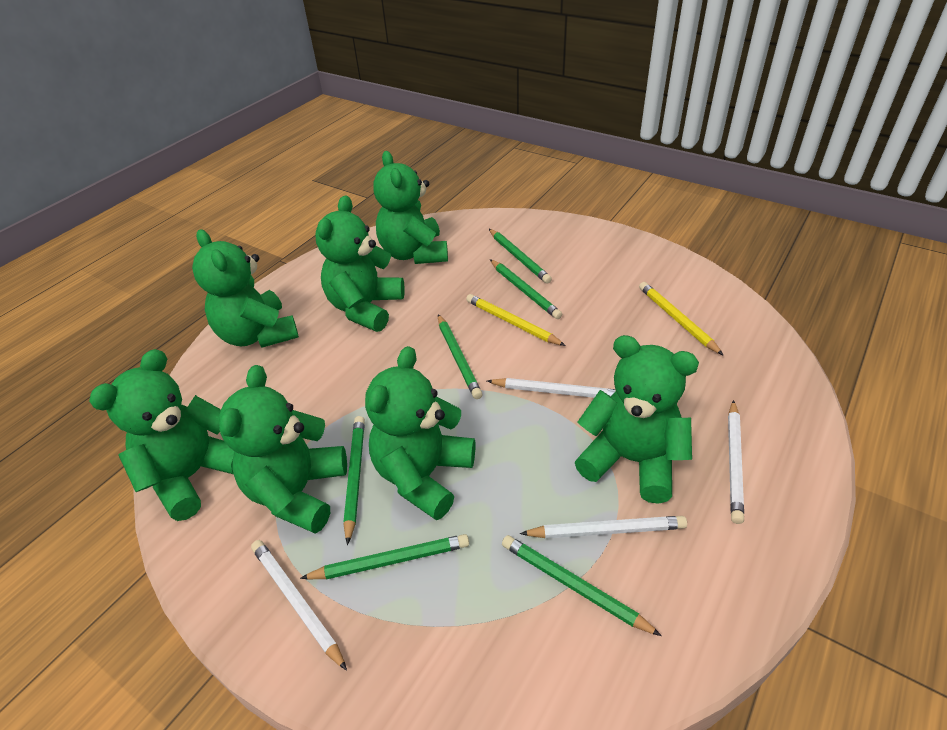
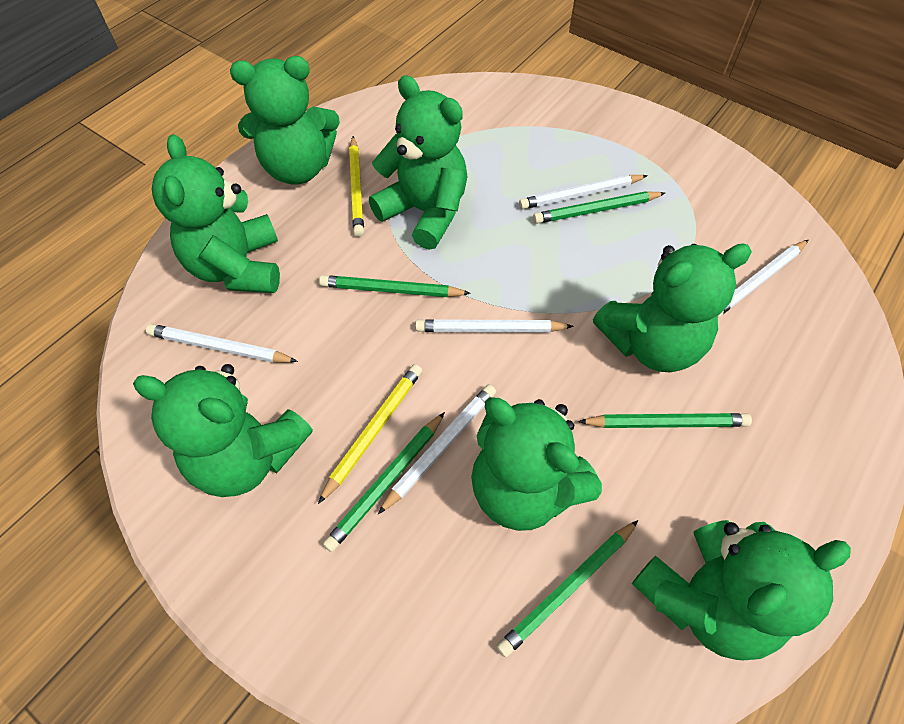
green pencil: [300,534,469,579] [343,416,365,545] [438,314,483,399] [489,229,552,284] [490,259,562,319] [502,535,662,636] = 6 -> [319,275,471,297] [323,412,445,552] [496,520,638,658] [533,191,665,224] [578,413,752,428] = 5
white pencil: [251,540,347,671] [487,378,615,398] [520,516,687,539] [728,400,744,524] = 4 -> [146,324,298,363] [378,384,496,514] [415,319,574,332] [519,175,648,209] [717,240,808,318] = 5

